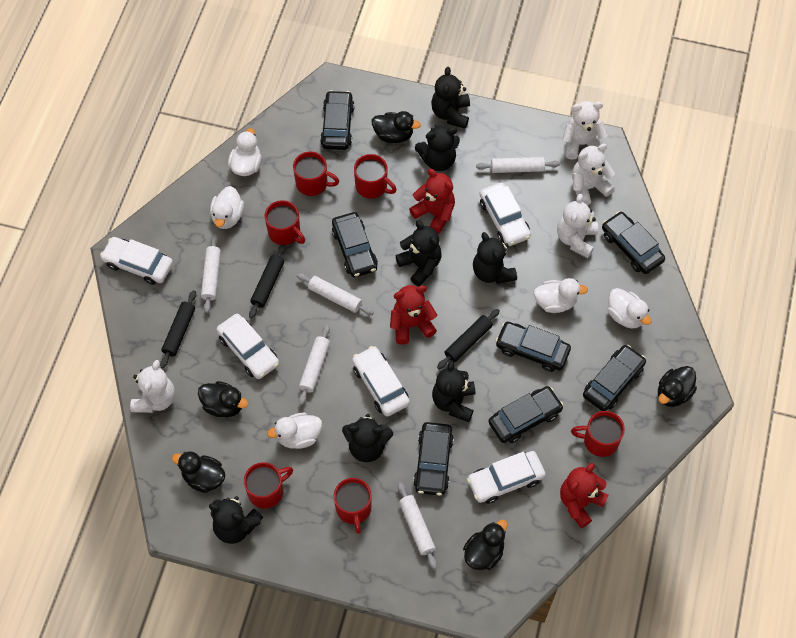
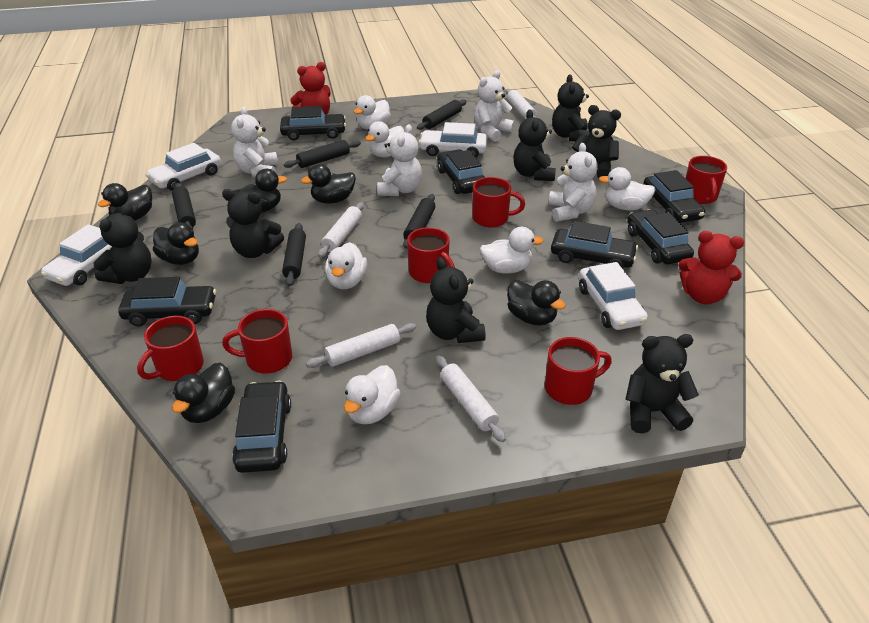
black duck: [172,451,226,493] [198,381,248,417] [372,111,421,143] [463,520,508,570] [658,366,697,407] = 5 -> [98,183,152,221] [153,222,199,265] [172,363,235,423] [233,169,287,213] [301,164,356,204] [507,280,566,326] = 6
black rolling pin: [160,290,196,368] [249,244,286,319] [437,309,500,369] = 3 -> [172,183,196,230] [282,223,306,287] [284,140,361,168] [403,194,435,249] [417,99,467,130] = 5
red teddy bear: [390,285,437,345] [409,169,455,234] [560,463,608,528] = 3 -> [290,62,331,115] [679,231,744,304] = 2
white car: [100,237,173,285] [216,314,279,379] [352,346,410,417] [467,451,546,504] [480,182,531,246] = 5 -> [41,224,112,286] [146,143,221,191] [419,122,488,157] [579,262,648,330] = 4
white duck: [210,186,244,229] [228,128,262,176] [267,413,322,449] [533,278,588,313] [608,288,652,329] = 5 -> [325,242,367,289] [344,365,401,424] [354,95,391,129] [365,121,405,157] [480,227,544,274] [599,167,656,211] = 6
white rolling pin: [201,235,221,313] [297,273,374,315] [299,325,330,405] [398,482,437,569] [476,157,560,173] = 5 -> [306,323,416,368] [318,202,364,258] [436,355,506,442] [506,89,537,120] = 4

